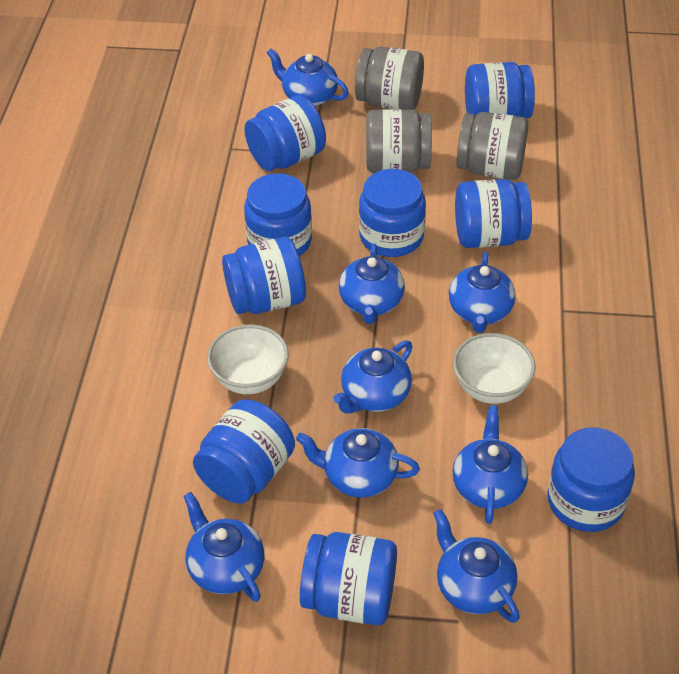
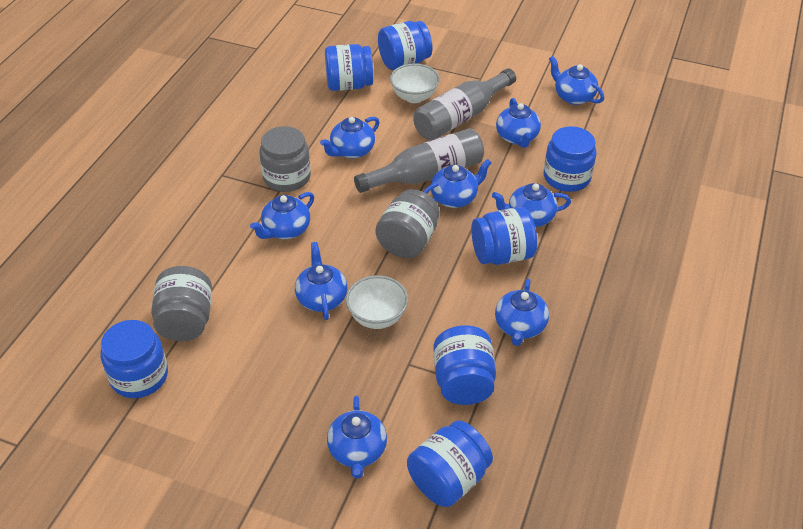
blue jar: [193,399,295,504] [222,237,306,314] [244,95,326,171] [244,173,312,256] [300,532,397,625] [359,169,426,257] [455,179,532,248] [465,62,535,118] [547,427,635,532] = 9 -> [101,320,168,398] [325,44,373,91] [378,21,432,70] [407,420,493,507] [433,325,496,405] [471,207,537,265] [544,126,596,192] = 7
blue teapot: [184,492,264,602] [267,48,349,107] [296,428,420,498] [333,340,413,413] [339,244,405,324] [433,509,520,623] [449,252,516,333] [453,405,528,524] = 8 -> [250,192,314,239] [295,242,347,320] [320,117,379,159] [327,395,387,479] [423,159,492,208] [492,183,571,227] [495,279,549,346] [496,98,541,148] [549,56,604,105] = 9
grey bottle: none = 0 -> [354,128,484,193] [414,68,516,140] = 2

